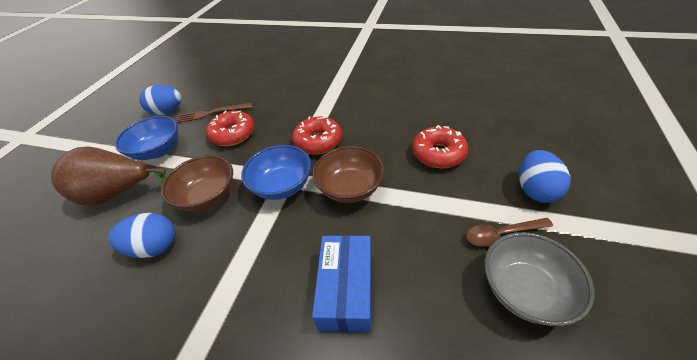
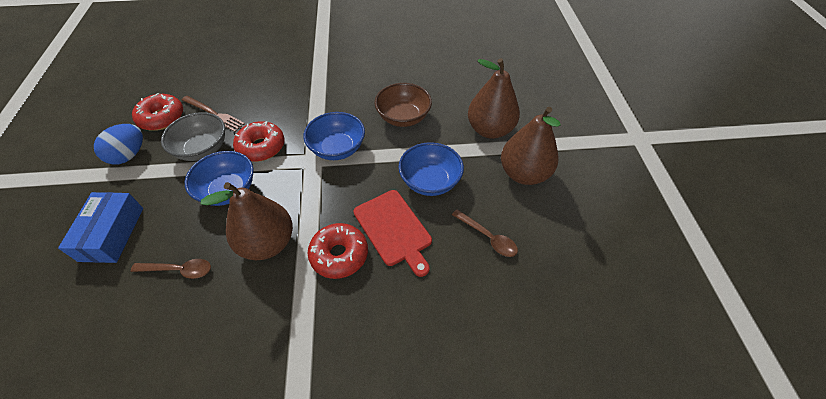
blue bowl: [115,116,178,160] [241,145,311,200] = 2 -> [185,151,254,206] [303,112,365,160] [399,142,464,196] = 3
blue egg: [109,213,176,258] [139,85,181,115] [519,150,571,203] = 3 -> [94,124,143,164] = 1
brown bowl: [161,155,233,212] [312,146,385,203] = 2 -> [375,83,432,127] = 1
brown pear: [51,147,168,206] = 1 -> [201,182,293,260] [468,58,520,139] [501,107,560,185] = 3
brown spoon: [466,218,553,247] = 1 -> [131,259,211,279] [452,209,518,257] = 2
red cutting board: none = 0 -> [354,190,432,277] = 1

